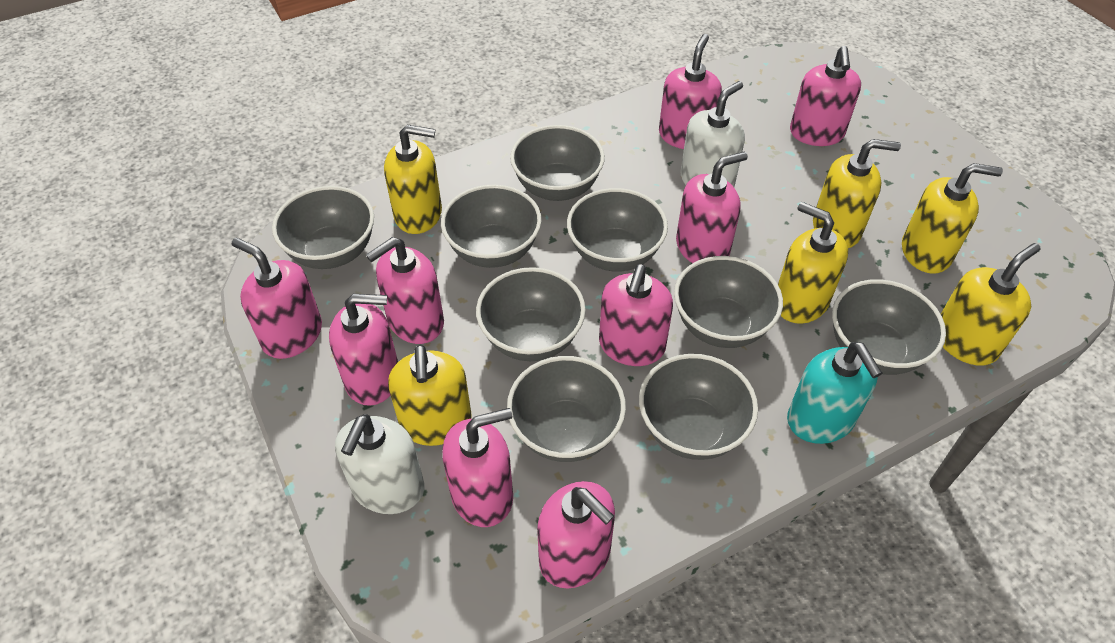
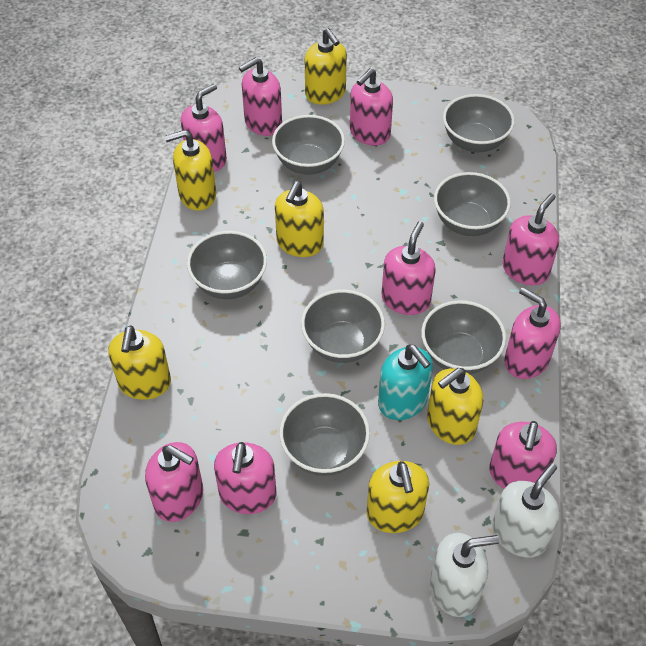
grey bowl: [272,186,374,269] [441,185,542,268] [476,267,586,361] [507,356,626,462] [510,125,605,201] [567,188,668,271] [639,354,758,460] [674,256,783,348] [832,279,946,375] = 9 -> [187,231,267,299] [272,115,345,175] [279,393,370,476] [301,289,385,363] [421,300,506,374] [434,172,511,236] [443,94,515,152] = 7

